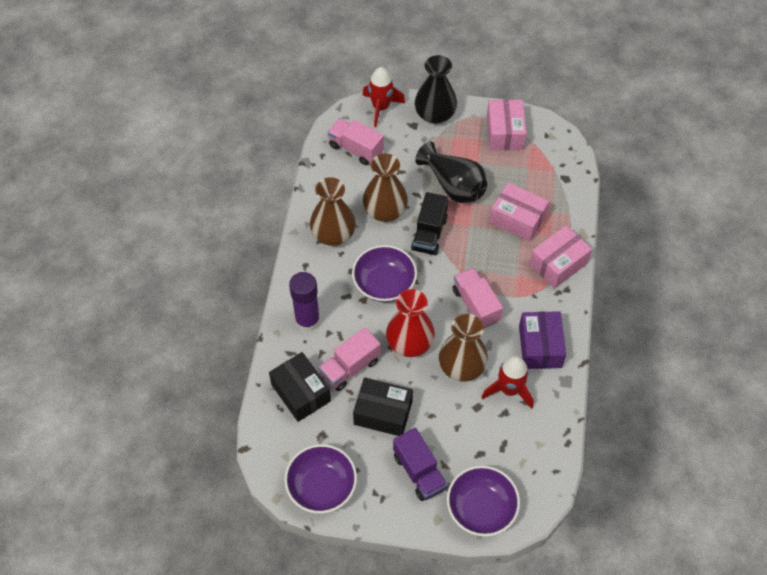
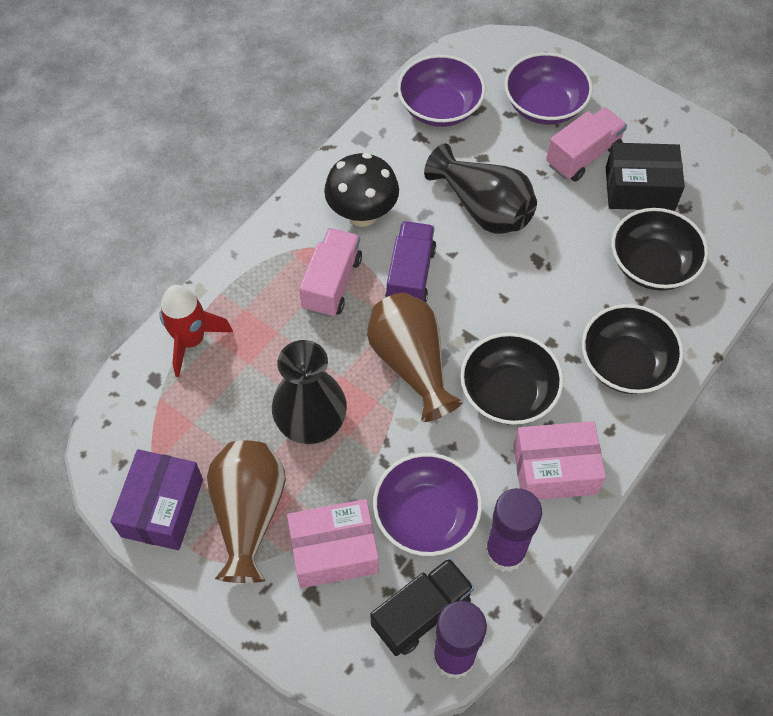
black bowl: none = 0 -> [460,333,563,425] [582,304,684,394] [612,208,708,291] = 3
black box: [269,352,331,422] [353,377,413,436] = 2 -> [606,143,685,211] = 1
black mushroom: none = 0 -> [324,153,399,227] = 1
brown vase: [310,177,356,246] [363,153,408,222] [439,314,488,382] = 3 -> [207,440,286,583] [367,293,463,422] = 2
pink box: [487,100,527,150] [490,183,549,242] [529,225,592,289] = 3 -> [287,499,379,588] [513,421,606,500] = 2
pink truck: [319,327,381,391] [328,118,384,165] [453,268,503,328] = 3 -> [299,228,362,317] [546,107,627,181] = 2
purple glue stick: [289,272,320,332] = 1 -> [433,601,487,679] [485,488,542,572] = 2
red rocket: [363,67,405,127] [482,356,533,409] = 2 -> [159,285,233,377] = 1
red vase: [386,289,435,357] = 1 -> none = 0

